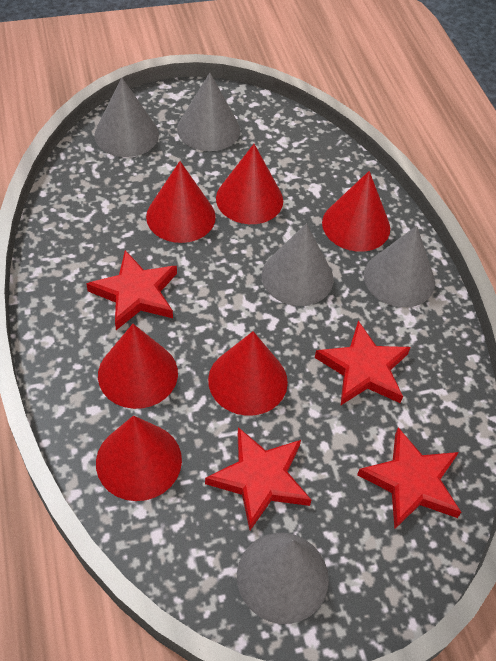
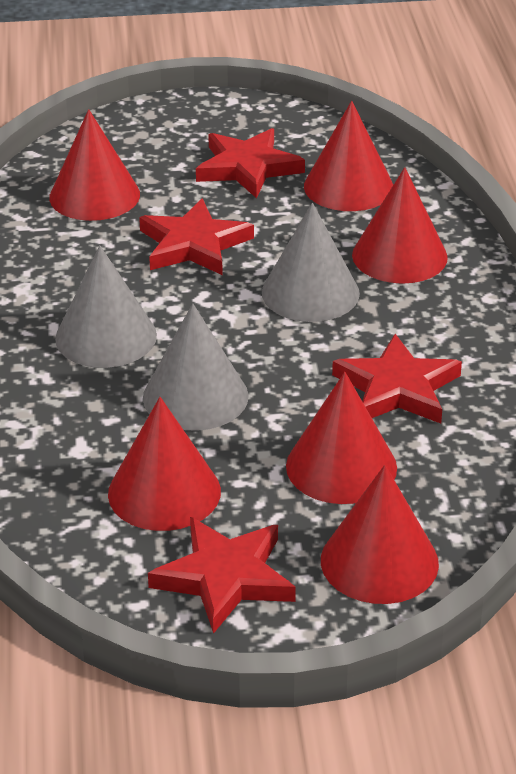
grey cone: [94,77,159,157] [177,73,240,151] [237,533,329,624] [261,223,334,306] [364,226,435,307] = 5 -> [55,245,157,368] [143,304,249,431] [262,203,360,322] = 3

